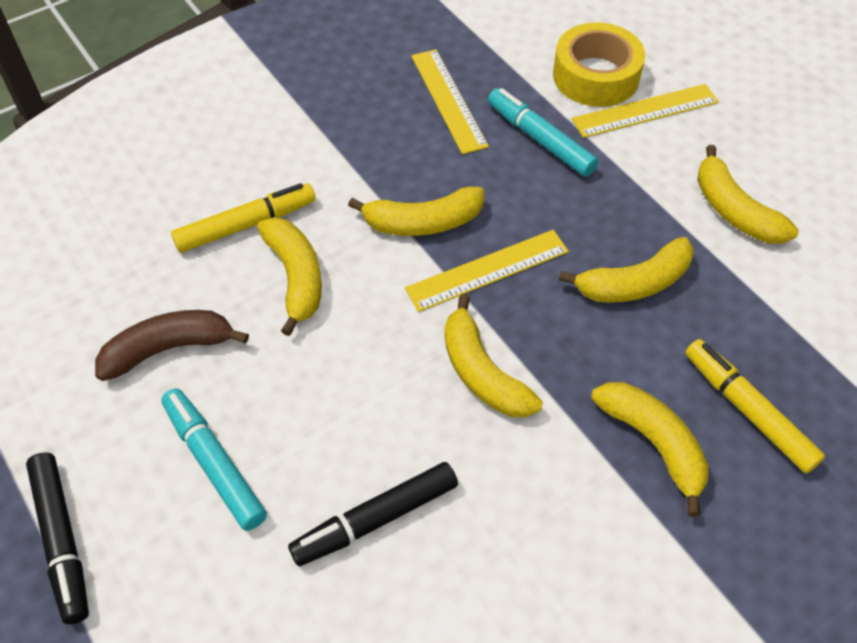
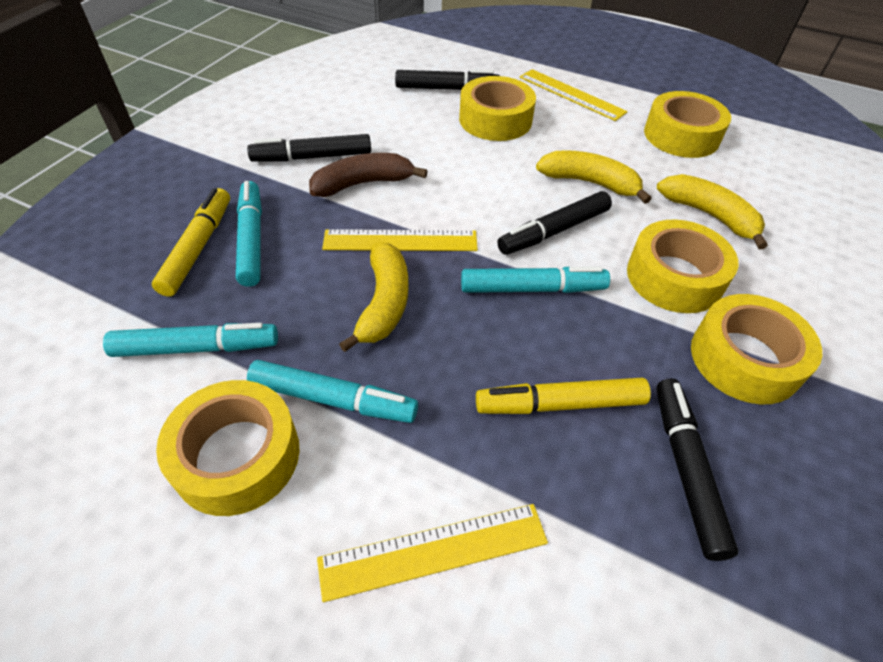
black marker: [26,452,89,625] [288,462,458,566] = 2 -> [247,134,371,162] [395,70,500,90] [497,191,612,255] [656,378,739,561] = 4
turquoise marker: [161,388,267,531] [488,88,599,177] = 2 -> [103,323,278,357] [236,181,262,287] [247,360,418,423] [461,267,610,293] = 4
yellow banana: [257,217,322,336] [348,187,484,236] [444,294,543,418] [559,237,694,303] [591,382,709,517] [697,145,799,244] = 6 -> [339,242,408,352] [536,150,652,204] [657,174,768,249] = 3
yellow tape: [553,22,645,107] = 1 -> [156,380,300,516] [459,76,536,141] [627,220,738,313] [644,91,731,158] [691,294,822,404] = 5

